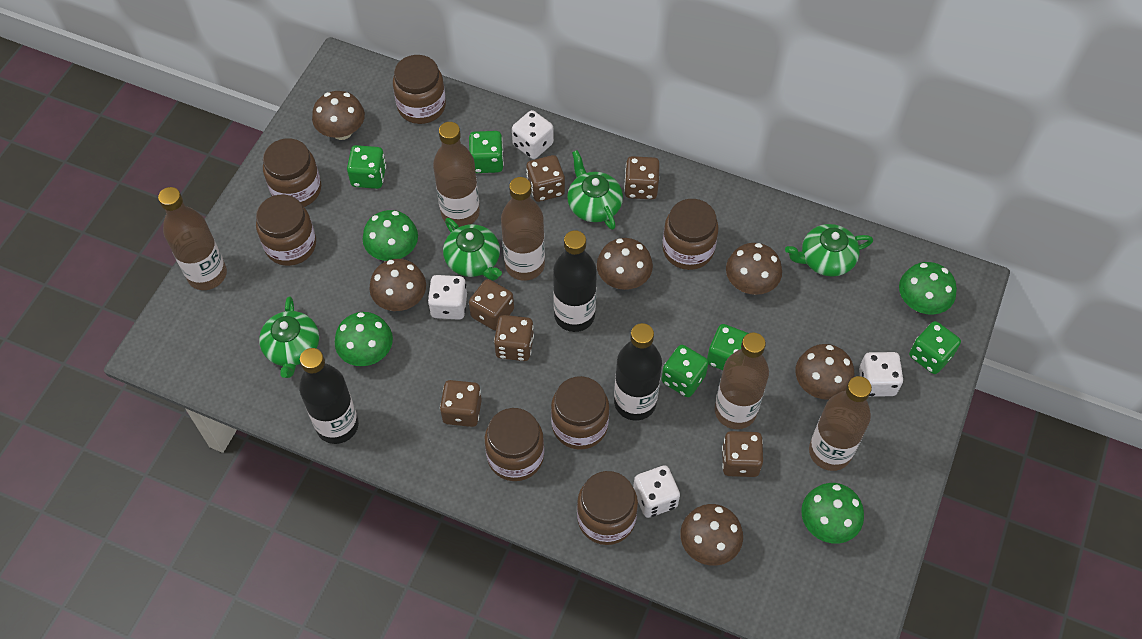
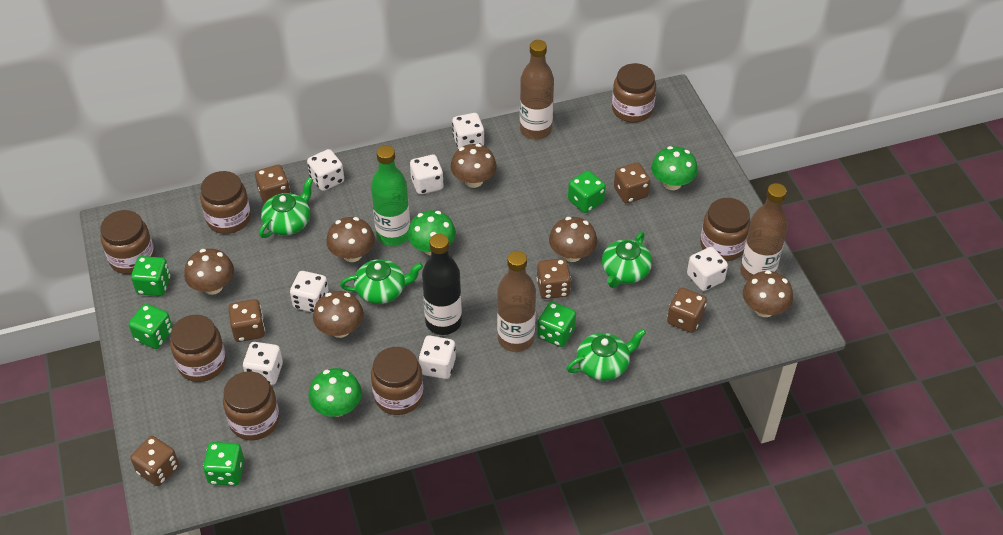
black bottle: [299,348,359,444] [553,230,597,332] [614,323,662,421] = 3 -> [422,234,462,335] = 1
brown bottle: [158,187,227,290] [433,122,480,227] [501,177,545,281] [715,332,769,429] [809,376,872,471] = 5 -> [497,251,536,352] [520,40,554,140] [740,183,788,281] = 3
green bottle: none = 0 -> [371,145,410,246] = 1
green mushroom: [335,312,393,366] [363,210,418,261] [801,483,864,544] [899,262,957,315] = 4 -> [309,368,362,417] [408,210,456,255] [651,146,698,190] = 3
white dice: [428,275,467,320] [512,110,554,159] [633,465,680,518] [859,352,903,397] = 4 -> [243,342,283,385] [290,271,329,313] [307,149,344,191] [410,155,444,195] [419,336,456,379] [452,113,484,149] [687,247,728,291] = 7

